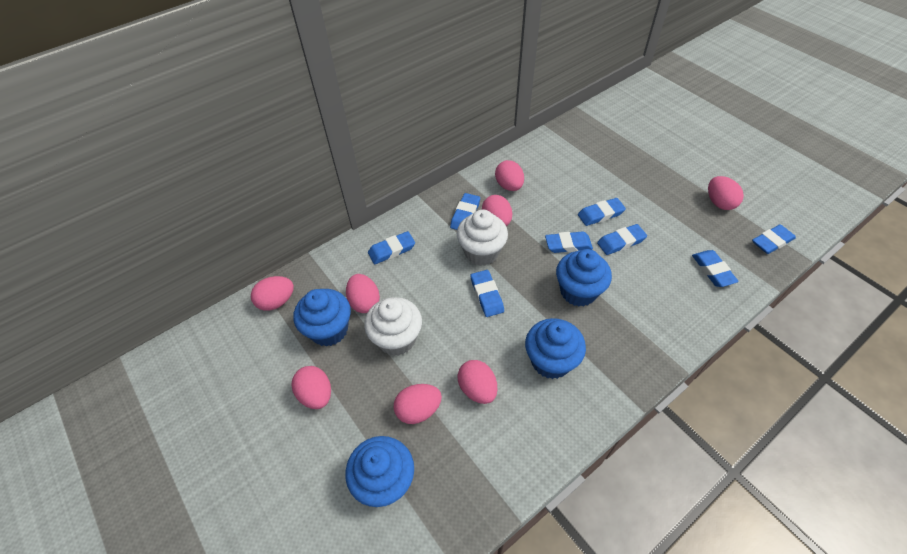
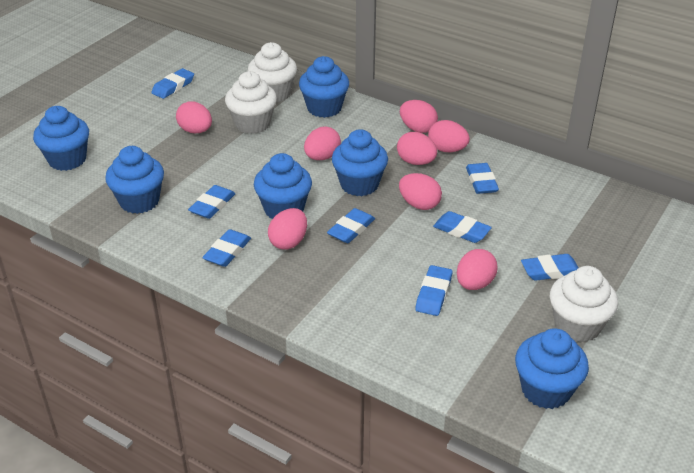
blue cupcake: [294,289,351,347] [345,436,414,507] [525,318,586,379] [556,249,612,307] = 4 -> [33,106,89,171] [105,146,164,214] [254,153,312,219] [299,56,349,118] [332,129,388,196] [515,328,589,409] = 6
white cupcake: [364,297,422,356] [457,210,508,266] = 2 -> [225,71,277,134] [248,42,297,102] [550,266,618,343] = 3

